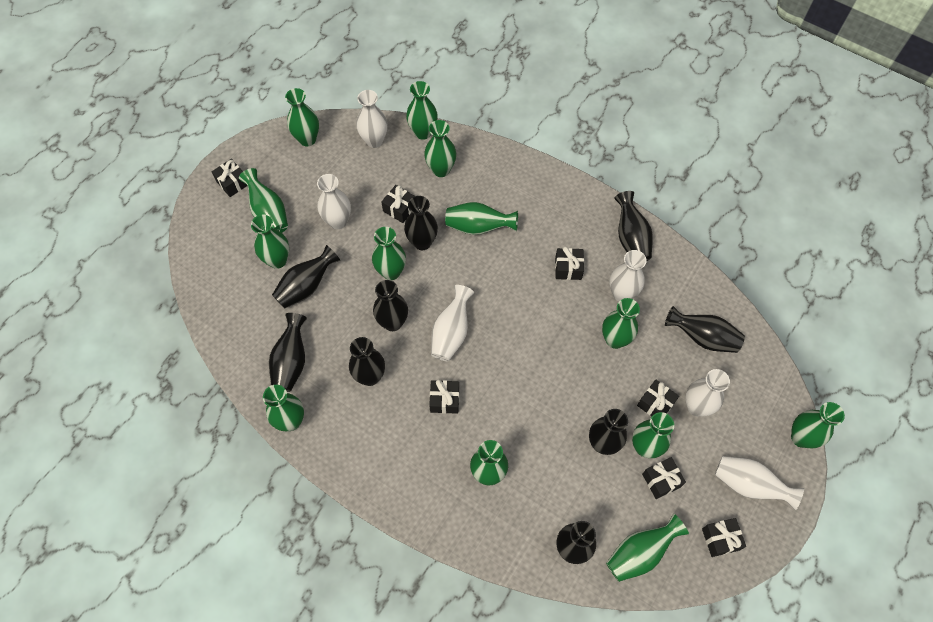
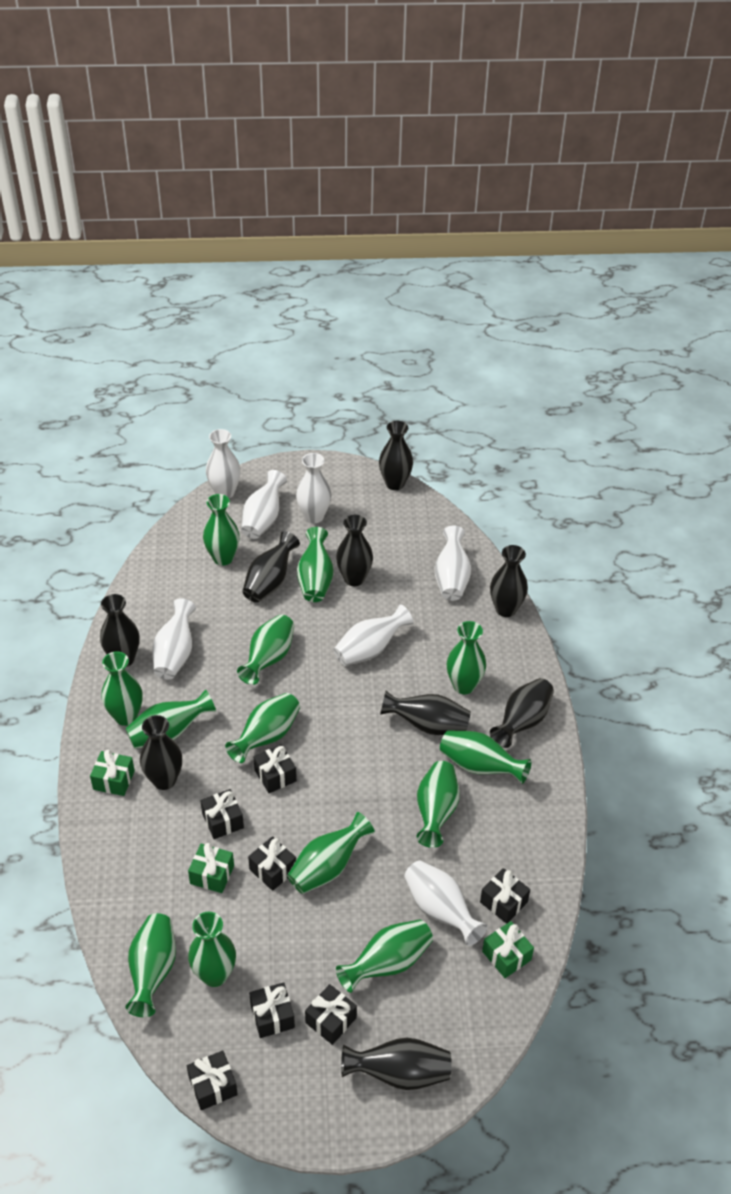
green gift: none = 0 -> [90,750,135,796] [188,843,234,893] [482,921,534,978] = 3
white vase: [317,174,351,229] [356,90,388,148] [431,285,474,361] [609,250,647,302] [685,369,730,416] [715,456,804,510] = 6 -> [152,598,196,679] [206,429,241,498] [241,470,287,539] [296,453,331,523] [334,604,413,666] [404,861,487,946] [434,526,471,601] = 7

